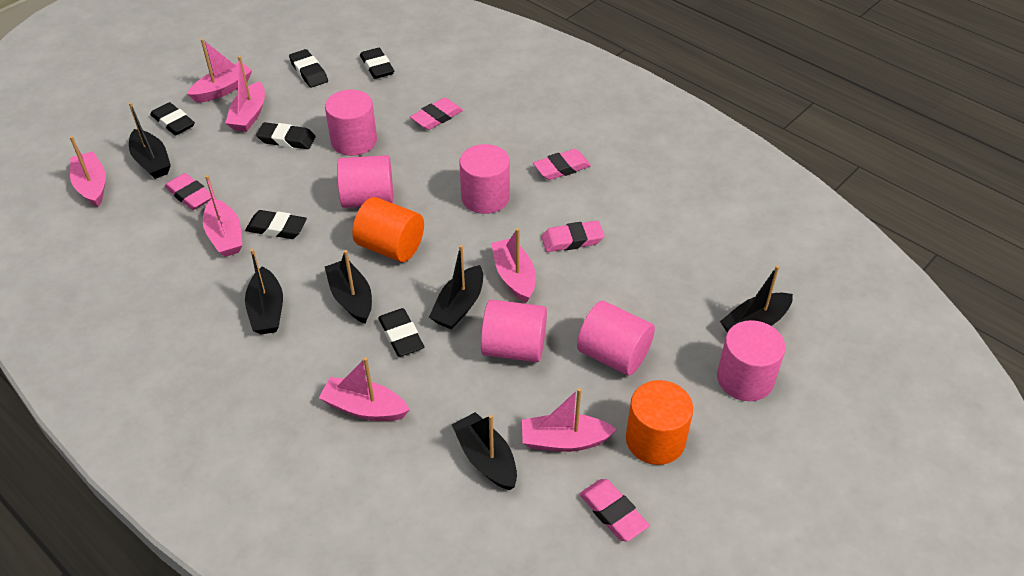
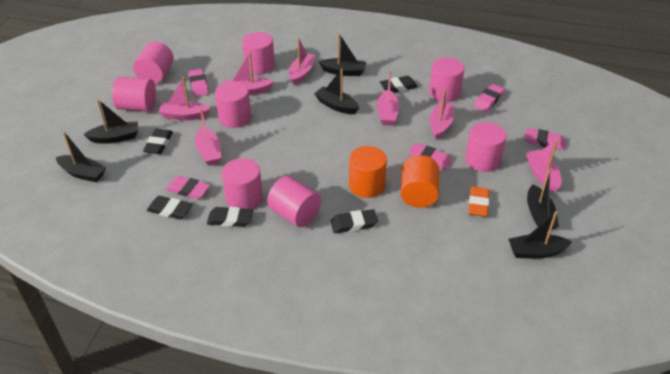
black eraser: [150,102,195,135] [245,210,307,239] [256,122,316,149] [289,49,328,88] [360,48,394,79] [378,308,424,357] = 6 -> [143,129,173,154] [147,196,193,220] [207,207,253,227] [330,209,378,233] [380,76,418,93] = 5
orange eraser: none = 0 -> [468,186,489,217] = 1
pink cylinder: [325,90,377,156] [337,155,393,208] [459,144,510,214] [481,300,547,362] [577,301,655,375] [717,320,785,401] = 6 -> [112,77,156,112] [133,42,174,84] [215,81,251,128] [222,158,263,209] [242,32,275,74] [267,176,321,227] [429,58,464,102] [465,122,506,172] = 8

